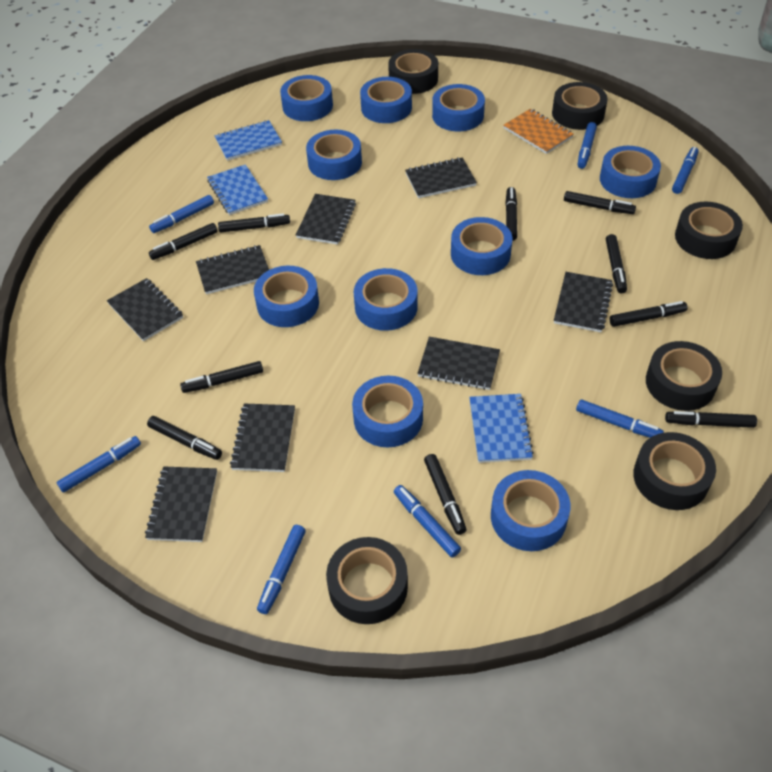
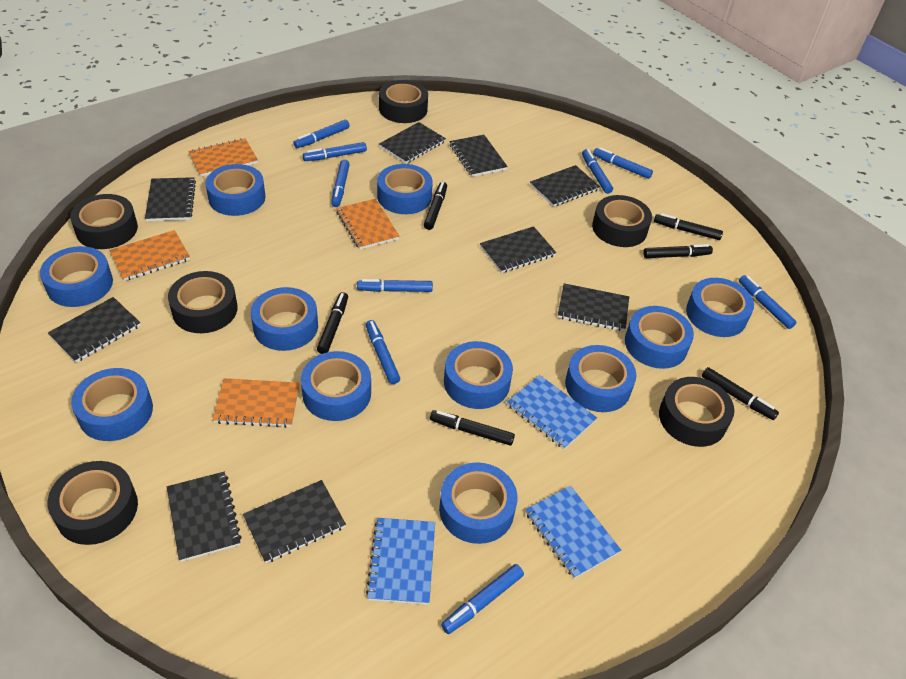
black marker: [147,416,222,460] [149,223,218,260] [180,361,263,393] [218,213,290,232] [424,454,467,535] [505,187,517,241] [564,191,636,214] [606,234,627,294] [610,301,688,327] [665,411,757,428] = 10 -> [317,292,348,354] [424,182,447,230] [430,410,515,446] [643,244,713,258] [654,213,723,240] [702,367,779,420] = 6
black notebook: [107,278,183,341] [145,467,217,542] [196,245,269,294] [230,403,295,472] [296,194,356,245] [405,157,477,198] [417,337,500,390] [554,272,613,332] = 8 -> [48,297,141,363] [145,177,196,221] [167,472,242,562] [243,480,346,563] [379,122,446,164] [449,135,508,177] [480,226,556,273] [530,165,600,207] [558,283,629,331] = 9
blue marker: [57,436,141,493] [149,195,214,233] [257,525,306,614] [394,485,461,558] [576,399,664,438] [577,122,597,169] [672,147,699,194] = 7 -> [293,120,350,148] [303,142,367,161] [331,160,350,207] [357,279,433,292] [366,320,400,384] [441,564,524,634] [582,149,613,194] [593,147,653,179] [739,275,797,329] = 9
blue tape: [254,266,319,327] [280,75,333,121] [306,130,362,180] [352,376,423,447] [354,268,418,331] [360,77,412,123] [432,84,485,131] [451,217,512,275] [491,470,571,551] [600,146,661,198] = 10 -> [40,246,113,307] [71,368,153,441] [205,164,266,216] [251,287,318,351] [301,351,371,421] [377,164,433,214] [439,462,517,544] [444,341,513,409] [565,345,636,412] [625,306,694,369] [686,278,754,337] = 11
orange notebook: [503,109,573,154] = 1 -> [109,230,190,281] [188,138,258,177] [213,378,300,428] [336,199,400,250] = 4

